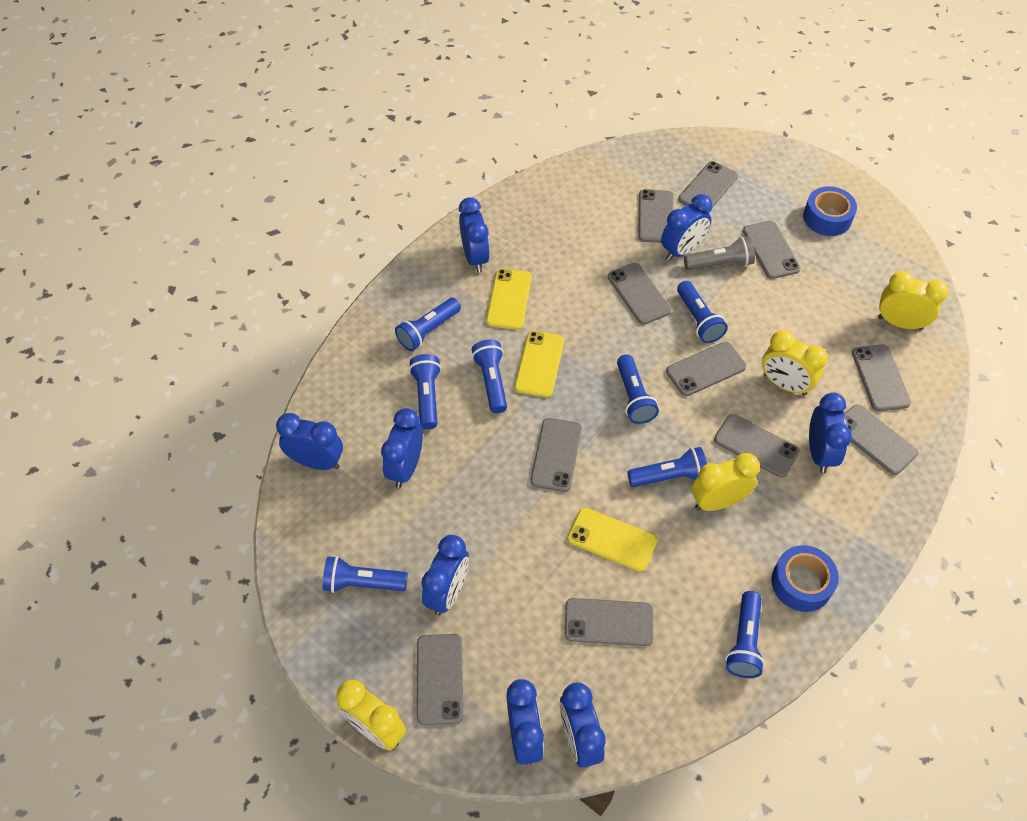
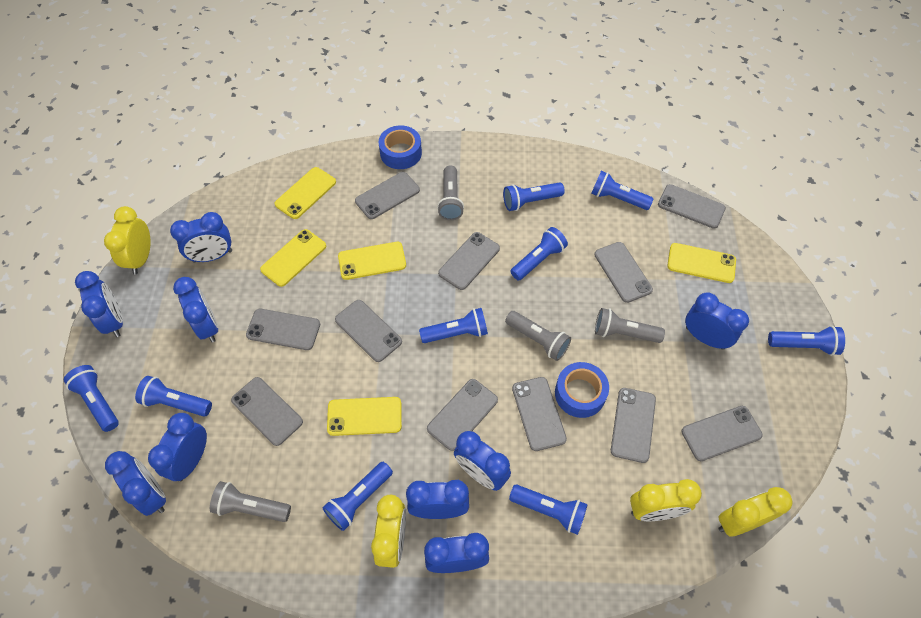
blue clock: [276,413,343,470] [381,408,423,488] [421,535,469,615] [459,197,490,273] [506,679,544,765] [559,682,605,768] [661,194,713,261] [809,392,852,473] = 8 -> [75,271,123,337] [105,451,166,516] [148,413,207,482] [170,212,232,263] [173,277,218,343] [406,480,469,519] [424,533,489,573] [454,431,511,491] [686,293,749,350] = 9
blue flashlight: [323,556,408,593] [395,298,461,351] [409,354,441,429] [472,339,507,413] [617,355,659,424] [627,447,707,487] [677,281,728,343] [725,591,765,678] = 8 -> [64,365,119,432] [135,376,212,416] [322,462,393,531] [419,308,488,343] [503,182,565,211] [509,485,588,535] [510,227,568,281] [591,171,654,210] [768,326,845,356] = 9
grey flashlight: [684,236,755,270] = 1 -> [210,481,291,522] [437,165,464,220] [505,311,571,361] [595,308,665,343] = 4
yellow phone: [486,269,532,330] [515,331,564,397] [568,508,657,572] = 3 -> [260,229,326,287] [274,167,336,219] [327,397,402,436] [338,242,406,280] [667,243,736,283] = 5

